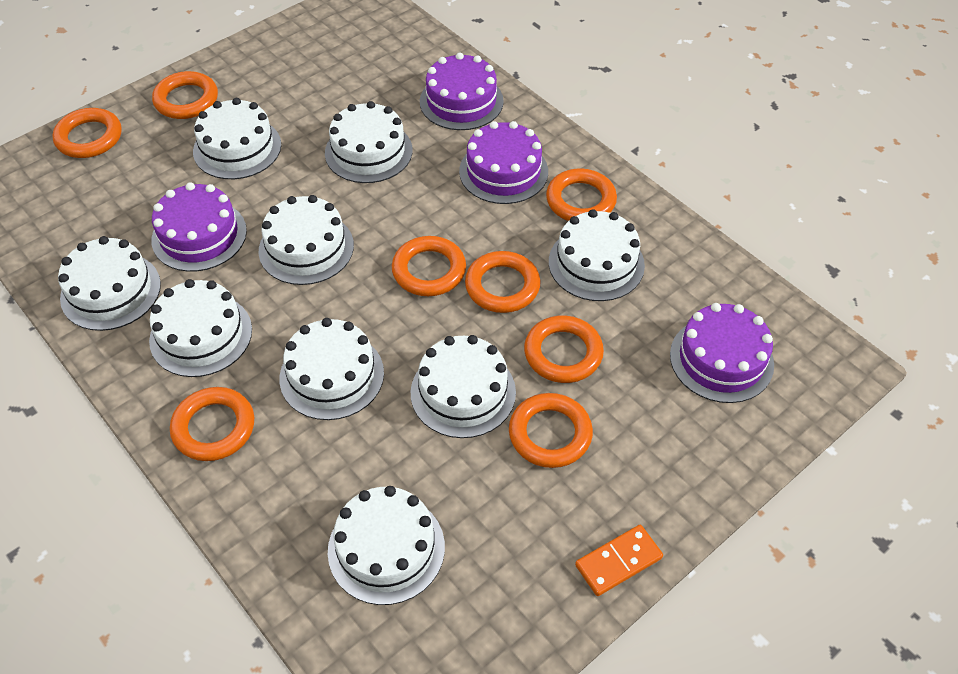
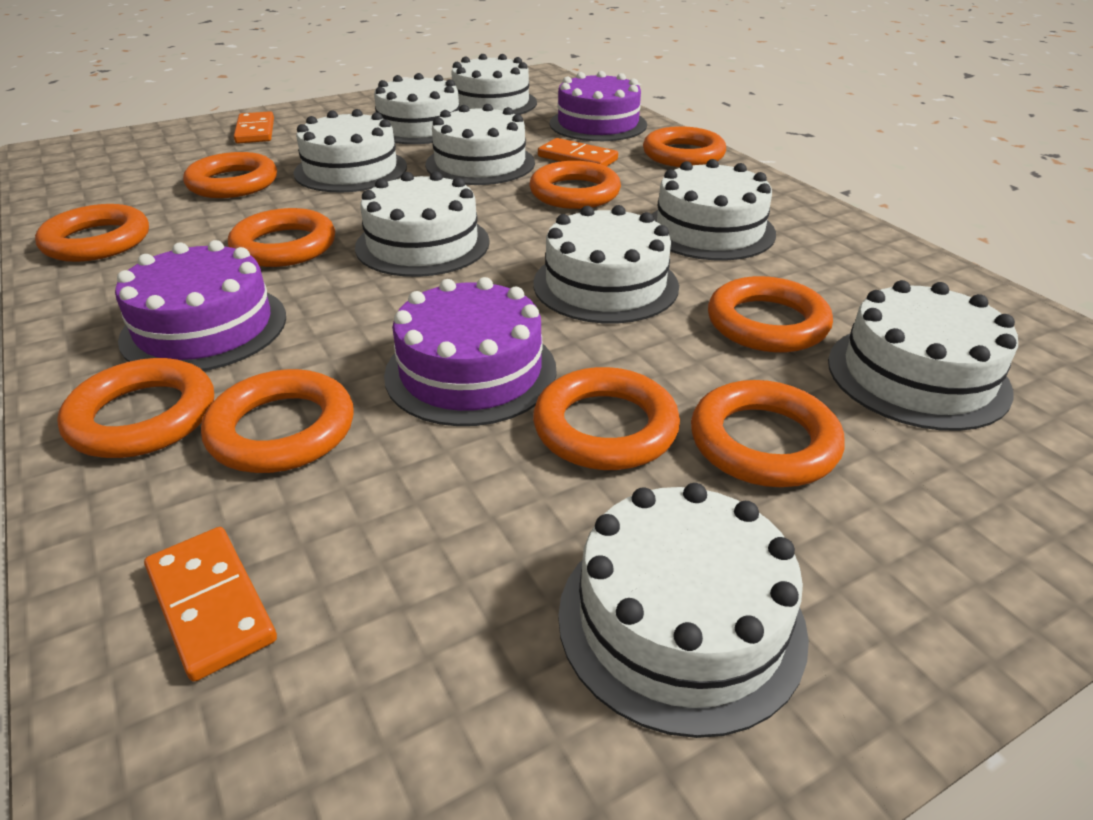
orange domino: [575,525,663,596] = 1 -> [144,527,277,682] [234,111,274,143] [538,138,618,166] = 3
orange ring: [52,108,122,158] [152,71,218,119] [170,387,254,461] [392,236,466,296] [465,251,540,313] [509,393,593,468] [524,315,604,383] [546,169,617,221] = 8 -> [35,204,149,262] [57,358,214,458] [183,152,277,198] [201,369,354,473] [228,208,335,267] [530,161,621,209] [533,367,680,470] [643,126,726,167] [691,380,844,487] [708,276,833,353] = 10
purple cake: [151,182,247,272] [420,53,504,130] [459,121,548,204] [670,303,774,403] = 4 -> [115,240,286,371] [384,277,557,426] [550,71,647,141] = 3

